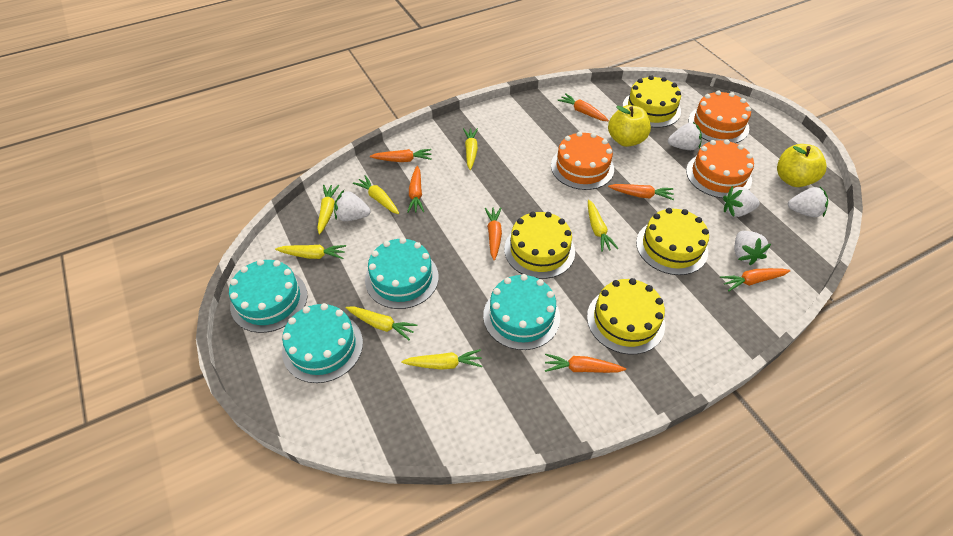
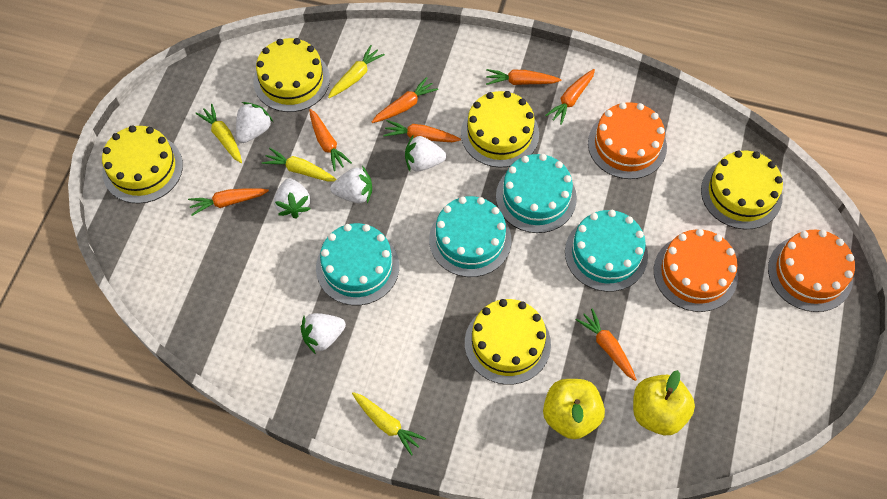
yellow cake: [504,212,575,279] [587,278,665,354] [622,75,681,128] [636,208,709,275] = 4 -> [102,125,183,204] [253,38,330,112] [461,91,539,168] [465,299,551,385] [701,151,783,229] = 5
yellow carrot: [275,245,346,259] [317,185,339,234] [346,307,417,340] [353,175,399,214] [401,349,482,370] [463,128,478,170] [588,200,618,252] = 7 -> [195,104,242,163] [262,148,337,182] [328,45,385,98] [352,392,426,456] = 4

